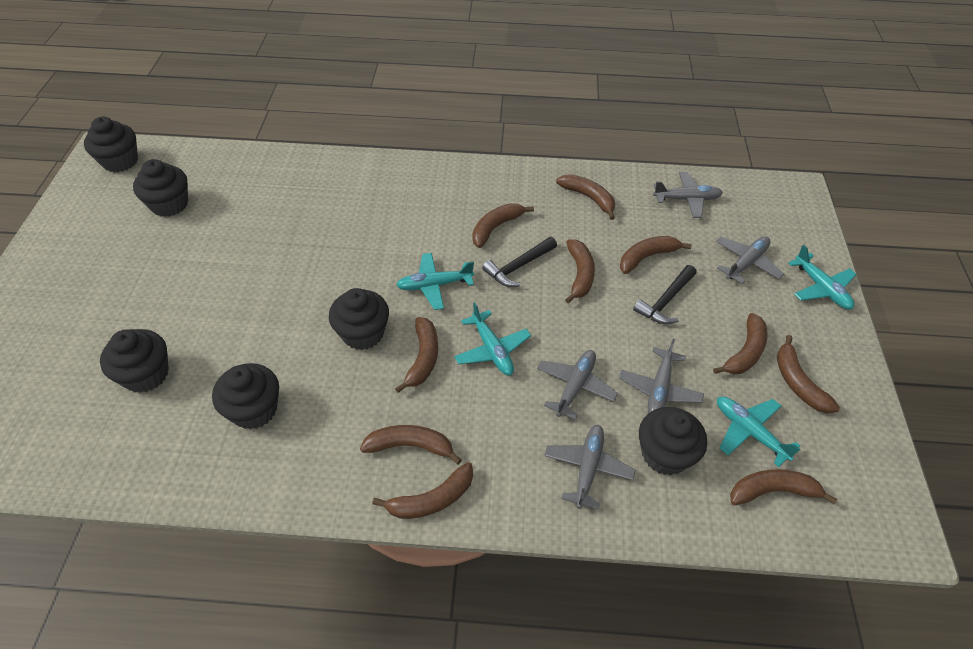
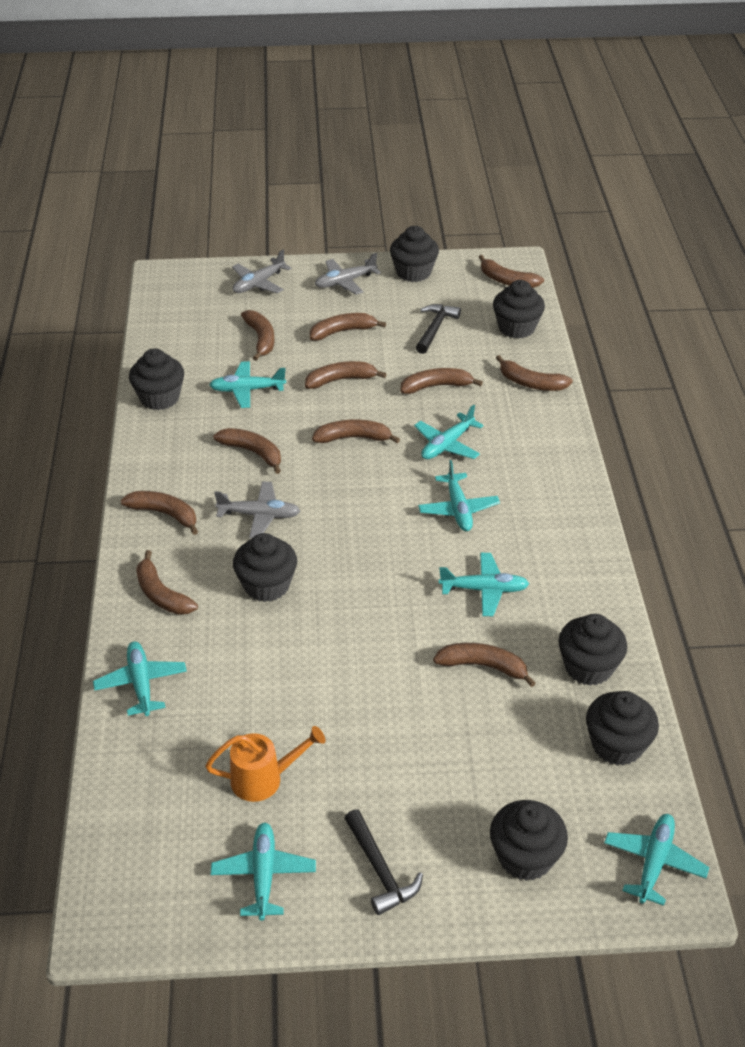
black cupcake: [84,117,138,172] [100,329,169,393] [133,159,188,217] [212,363,279,429] [329,288,389,350] [639,407,707,475] = 6 -> [129,348,184,410] [233,533,297,602] [390,226,439,282] [490,800,568,881] [493,280,545,339] [558,614,627,686] [586,691,659,766] = 7
brown banana: [360,425,462,465] [372,462,473,519] [395,317,438,393] [473,203,534,248] [556,174,615,220] [565,239,595,303] [620,236,692,274] [713,313,768,375] [730,469,837,505] [777,335,840,413] = 10 -> [121,491,198,535] [136,550,198,615] [213,428,281,474] [241,310,275,361] [305,361,387,389] [310,313,386,340] [312,420,400,443] [400,368,483,394] [433,643,536,687] [479,255,544,288] [496,355,573,391] = 11
grey plane: [537,350,618,420] [544,425,635,509] [619,339,704,414] [653,172,723,218] [716,237,784,284] = 5 -> [214,481,300,538] [232,250,292,293] [315,253,381,295] = 3
orange watering can: none = 0 -> [205,726,326,802] = 1
turquoise plane: [396,253,474,310] [454,302,531,375] [717,396,800,467] [788,245,857,309] = 4 -> [93,641,187,716] [209,361,286,408] [211,822,316,921] [414,405,484,459] [418,460,500,531] [439,553,529,616] [604,814,709,906] = 7

